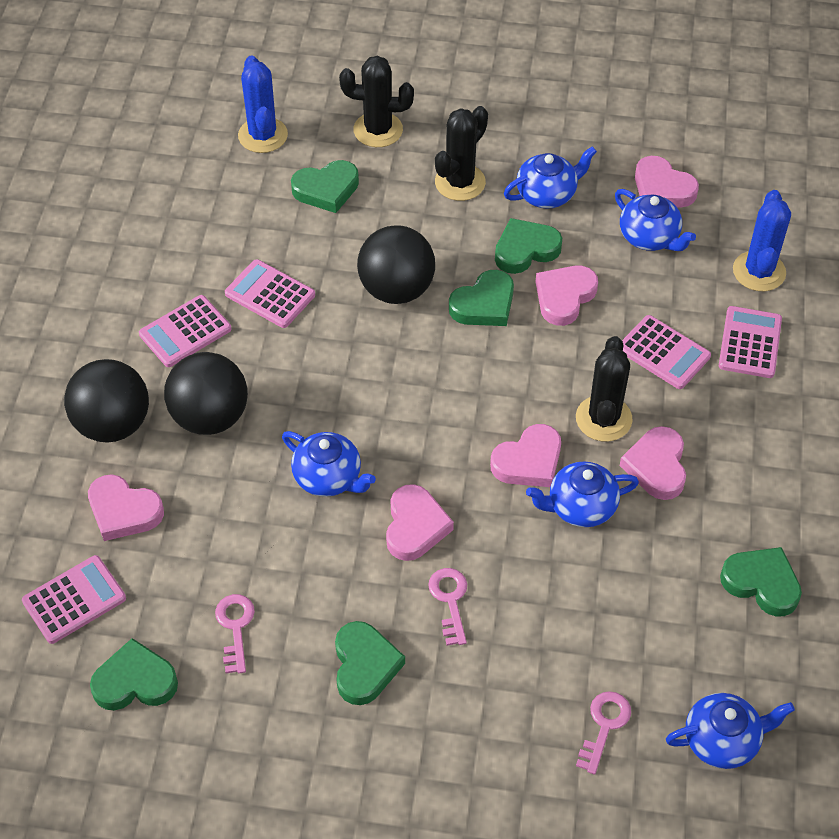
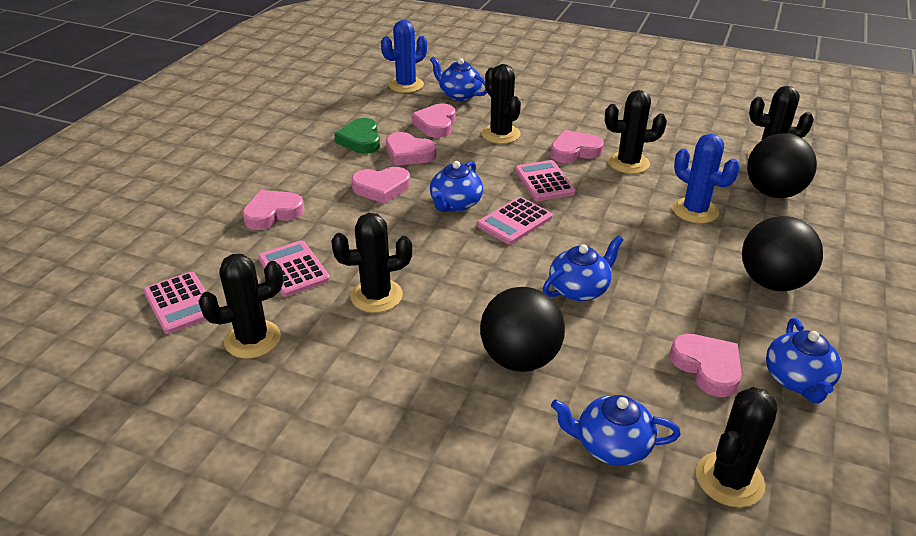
black cactus: [339,56,414,147] [435,106,488,201] [576,336,633,442] = 3 -> [198,254,283,359] [331,213,412,313] [481,64,521,144] [605,90,667,174] [696,387,777,507] [748,86,814,157] = 6
green heart: [90,638,178,710] [291,160,359,213] [335,621,405,705] [449,270,514,326] [495,218,562,274] [720,547,802,617] = 6 -> [334,118,380,154] = 1
pink calculator: [22,555,126,644] [139,295,231,367] [225,259,315,328] [622,315,711,389] [719,306,782,378] = 5 -> [144,272,206,334] [258,240,330,297] [477,197,553,245] [515,160,576,201] = 4
pink key: [215,594,255,673] [428,568,467,646] [576,691,631,774] = 3 -> none = 0

